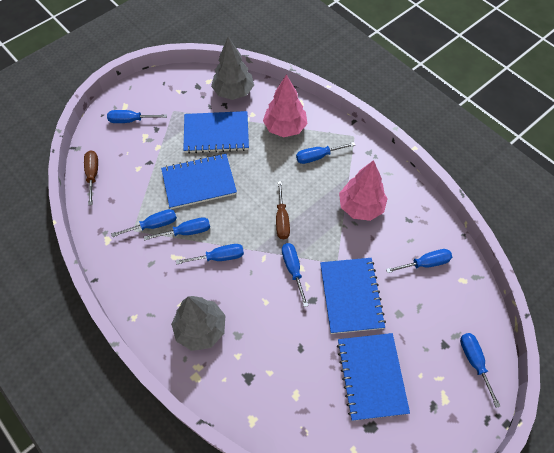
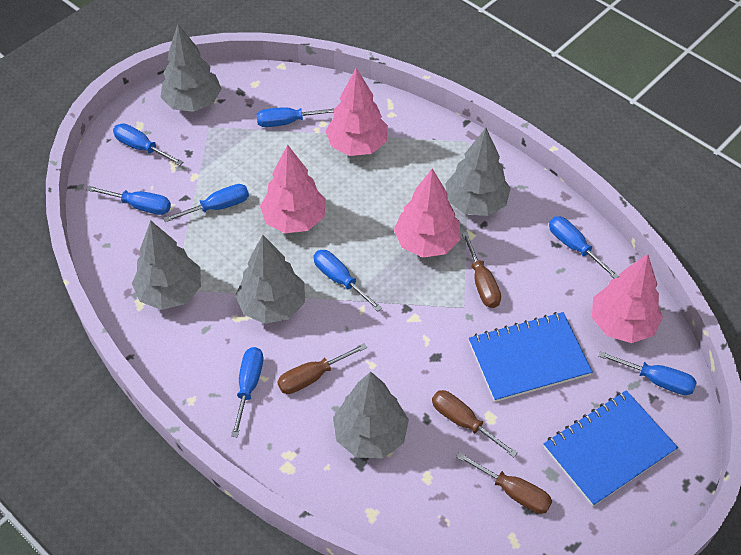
blue notebook: [161,153,237,209] [183,111,249,154] [320,258,386,334] [337,333,410,421] = 4 -> [469,312,593,402] [544,390,678,506] = 2
brown screwdriver: [84,150,98,205] [276,181,290,239] = 2 -> [277,343,367,394] [432,390,518,457] [456,452,552,514] [462,232,501,308] = 4
grey tree: [171,296,225,351] [211,37,254,100] = 2 -> [132,220,201,310] [160,24,222,112] [235,235,305,324] [333,372,409,458] [445,128,511,216] = 5
pink tree: [263,74,308,137] [339,160,388,221] = 2 -> [260,144,326,233] [326,68,388,156] [394,168,461,257] [592,254,663,343] = 4

